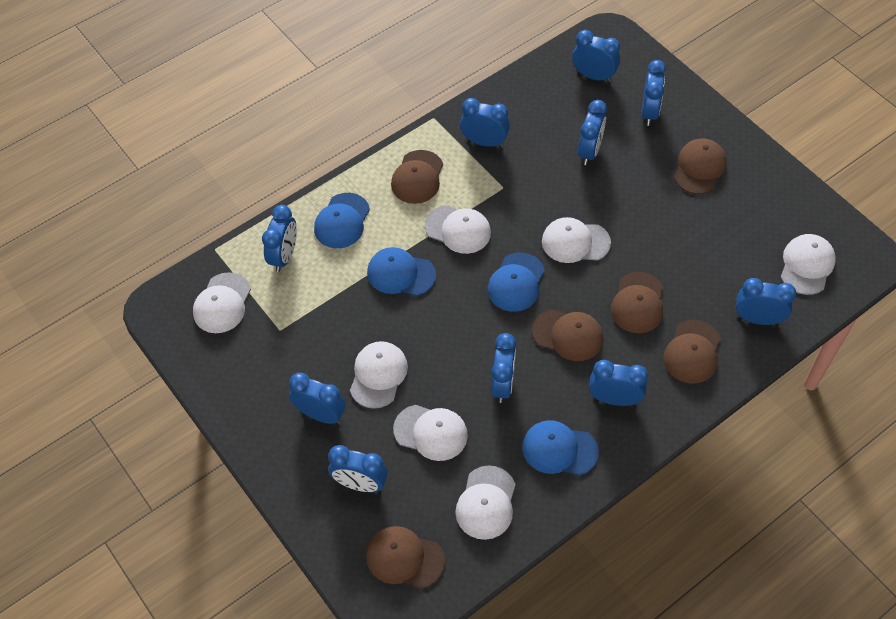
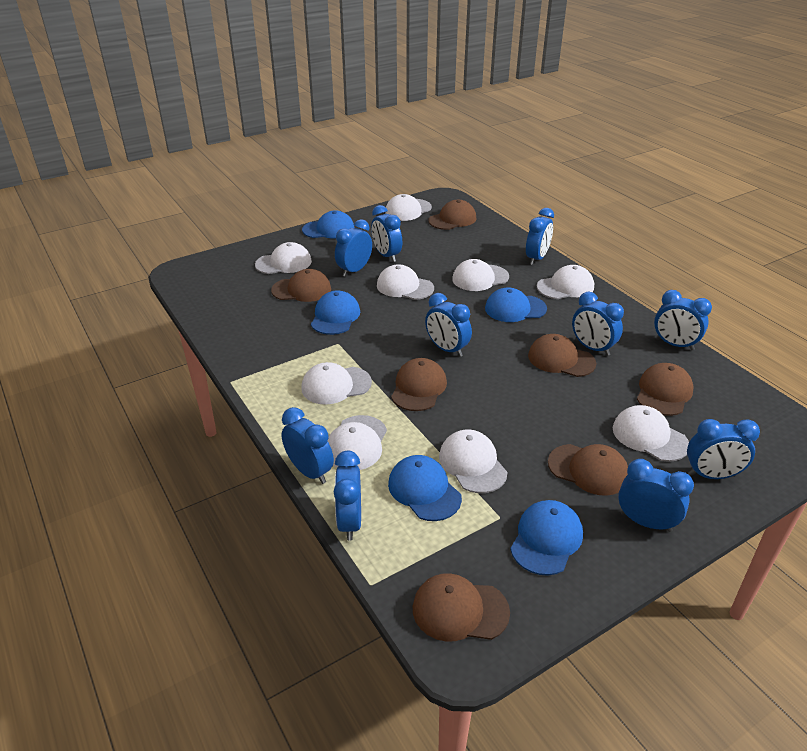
blue cap: [314,193,370,248] [367,247,436,296] [488,252,545,312] [522,420,599,475] = 4 -> [302,210,355,239] [311,290,360,335] [388,455,462,521] [485,287,547,322] [510,500,583,576] = 5
brown cap: [366,526,445,589] [391,150,443,204] [532,309,603,361] [611,272,663,333] [663,320,721,384] [674,139,727,194] = 6 -> [271,269,331,302] [391,358,447,411] [413,573,510,642] [428,200,476,230] [528,334,597,377] [548,444,628,496] [637,363,694,416] = 7
white cap: [193,272,251,333] [350,341,408,409] [393,405,468,461] [425,205,491,254] [455,465,516,540] [542,217,611,263] [781,234,836,295] = 7 -> [255,242,312,274] [301,362,372,405] [328,415,387,470] [377,264,434,300] [385,194,432,221] [439,430,507,493] [452,259,509,291] [537,265,594,299] [613,405,689,462] = 9

